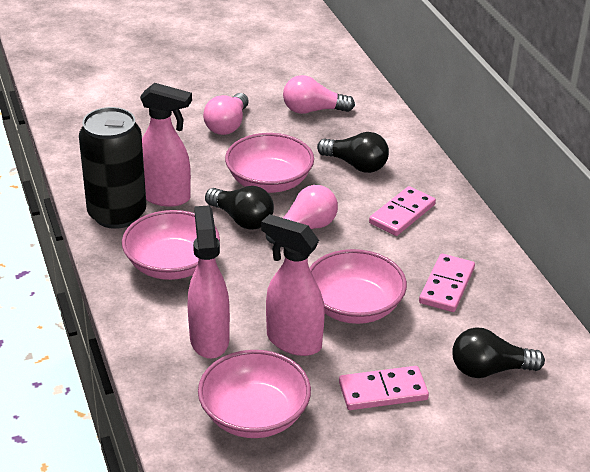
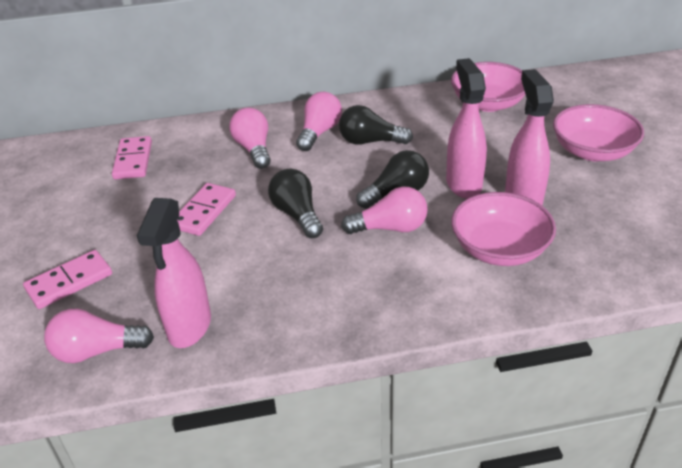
black can: [79,107,146,229] = 1 -> none = 0
pink bowl: [122,210,220,280] [198,350,311,438] [225,133,314,193] [309,249,407,324] = 4 -> [451,62,525,112] [451,192,556,266] [553,104,644,161] = 3
pink light bulb: [203,93,249,135] [266,185,338,244] [283,75,355,114] = 3 -> [44,309,154,363] [229,107,271,169] [296,92,342,151] [341,186,428,234] = 4

